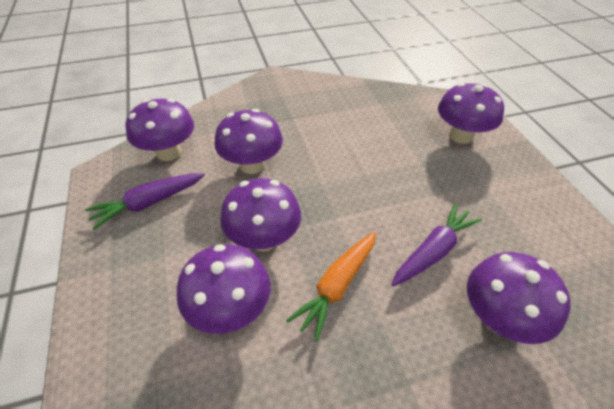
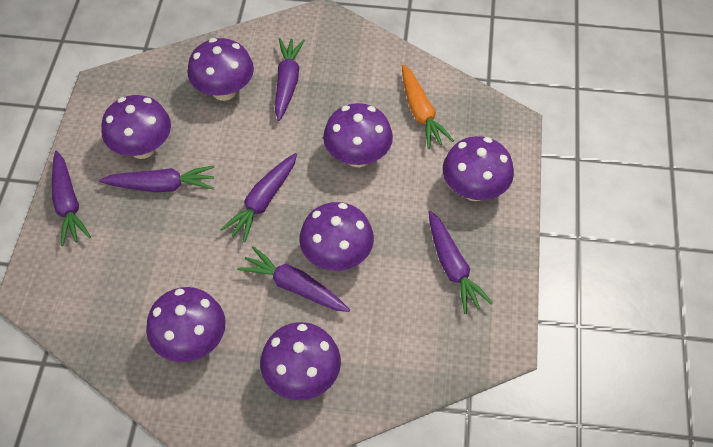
purple carrot: [85,173,205,230] [391,203,482,287] = 2 -> [52,151,91,246] [99,166,215,192] [220,153,297,242] [237,246,350,312] [275,38,305,121] [429,211,493,314] = 6
purple mushroom: [126,98,194,161] [177,244,271,334] [214,109,283,174] [220,178,301,252] [438,83,504,144] [467,252,571,344] = 6 -> [101,95,171,159] [146,287,225,362] [187,38,254,101] [260,322,341,400] [299,202,374,271] [323,103,393,167] [443,136,514,201] = 7

